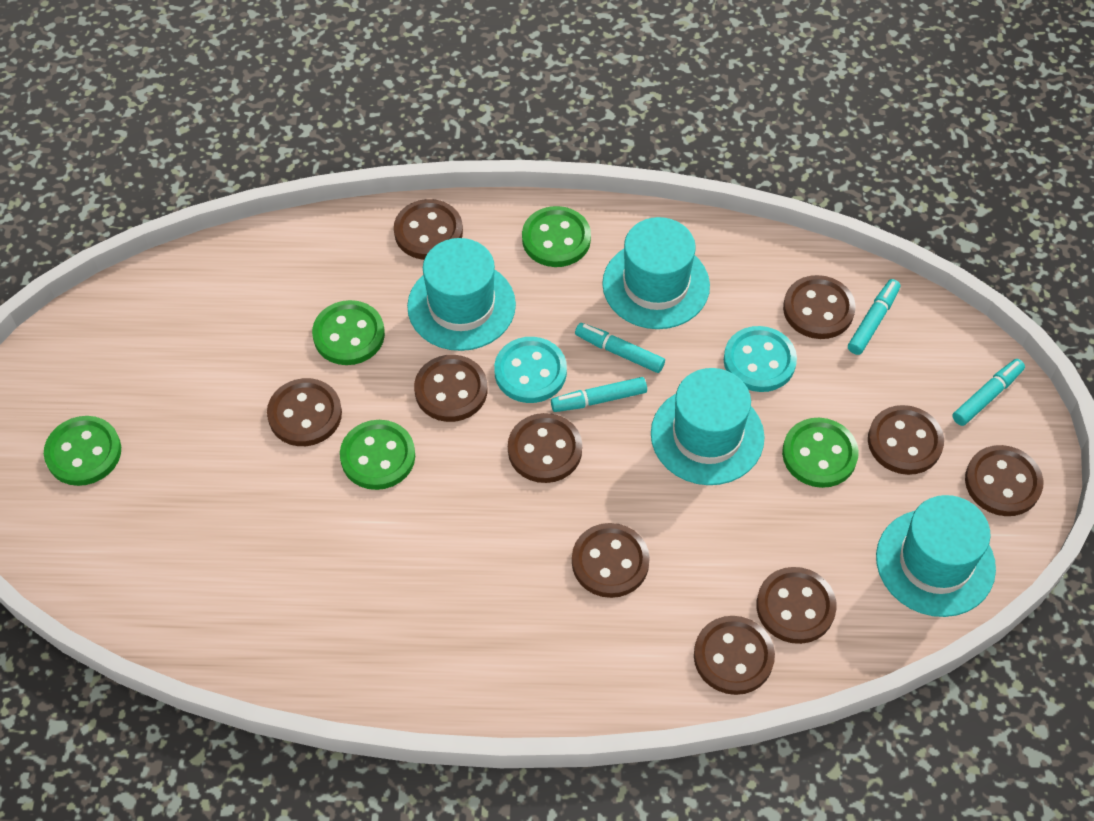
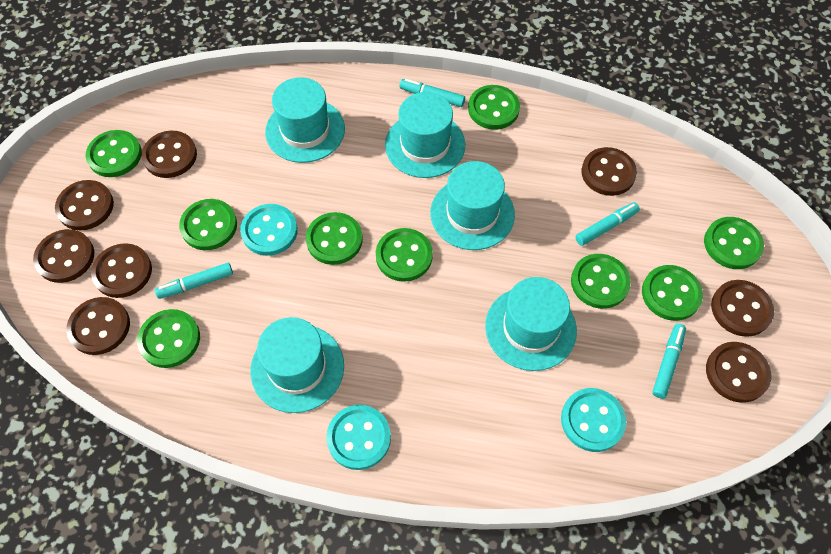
brown button: [267,378,342,446] [394,199,463,260] [414,355,487,422] [508,413,582,483] [572,523,650,598] [694,616,775,695] [756,567,837,644] [783,275,856,339] [868,405,944,475] [965,445,1043,516] = 10 -> [33,229,94,283] [55,180,114,230] [66,297,130,355] [91,243,152,298] [141,131,197,178] [581,147,637,196] [706,342,772,403] [711,280,774,337] = 8
green button: [44,416,121,486] [312,300,385,365] [340,420,415,490] [522,206,591,267] [782,418,859,488] = 5 -> [86,130,142,177] [137,309,200,368] [179,199,237,250] [306,212,363,265] [376,228,433,282] [468,85,520,130] [571,254,631,309] [642,265,703,321] [704,217,764,269] = 9
turquoise button: [494,337,567,403] [724,326,797,392] = 2 -> [240,204,298,256] [326,405,391,470] [561,388,626,452] = 3
turquoise hat: [407,238,516,351] [602,217,710,329] [651,368,765,485] [876,495,996,617] = 4 -> [250,317,344,413] [265,77,345,163] [385,92,465,178] [430,161,515,250] [485,277,577,371] = 5

